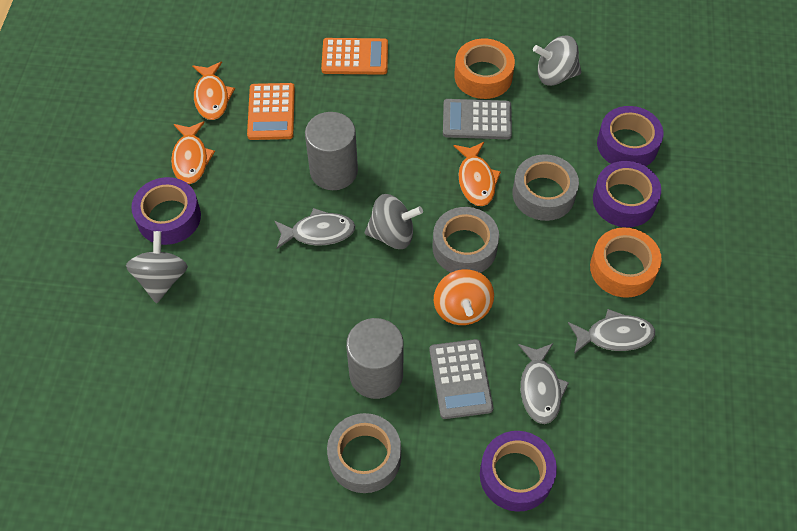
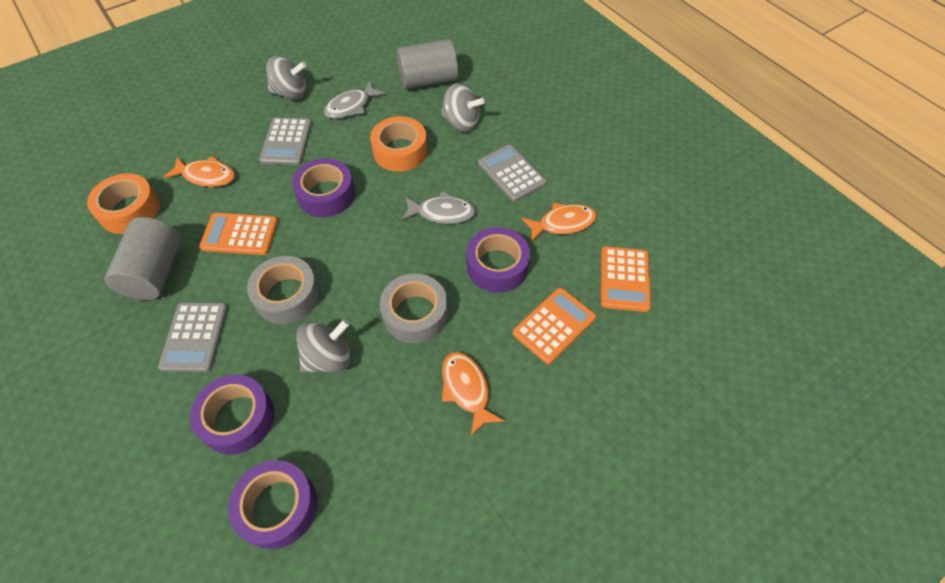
grey calculator: [429,339,493,419] [443,99,512,139] = 2 -> [158,302,228,372] [259,117,312,165] [478,144,547,202] = 3
grey fish: [275,208,355,249] [518,343,569,424] [568,309,655,354] = 3 -> [324,80,385,119] [401,191,476,224] = 2
grey tape: [327,413,401,493] [433,207,499,273] [513,154,579,221] = 3 -> [247,256,320,324] [380,273,448,343] = 2
orange calculator: [247,83,295,140] [321,38,388,75] = 2 -> [199,213,278,255] [512,288,596,364] [601,246,651,312] = 3
orange spinning top: [434,269,494,325] = 1 -> none = 0

